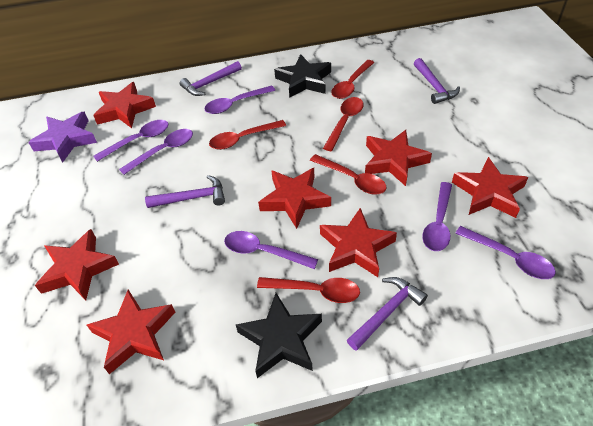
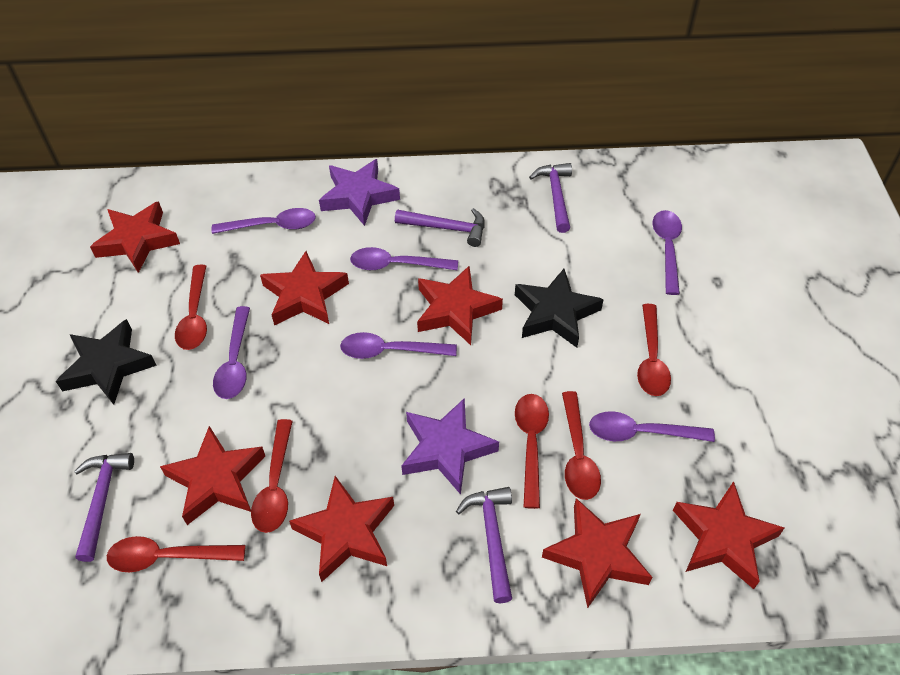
purple star: [28,112,97,163] = 1 -> [319,159,400,226] [401,398,499,495] = 2
red spoon: [209,120,286,150] [257,277,360,303] [310,154,387,194] [323,97,364,151] [331,60,374,99] = 5 -> [107,536,246,572] [175,264,207,350] [251,419,293,533] [515,394,549,509] [562,391,601,500] [637,304,671,396] = 6

